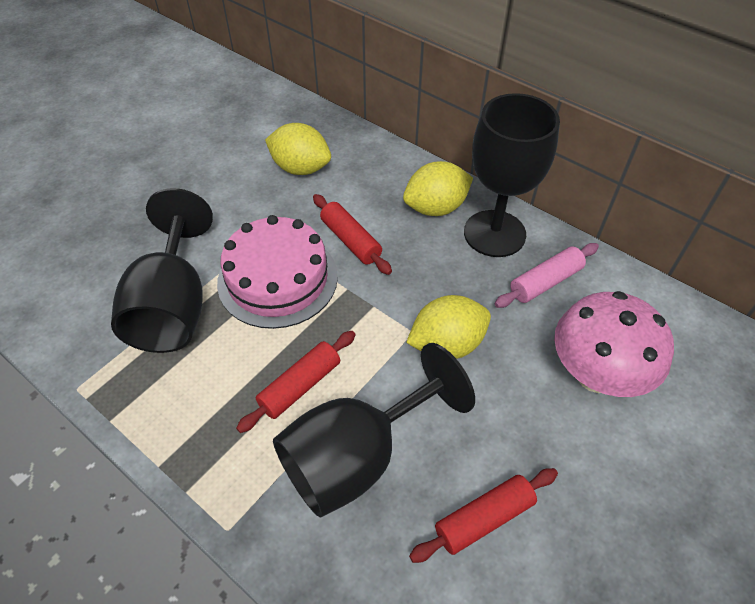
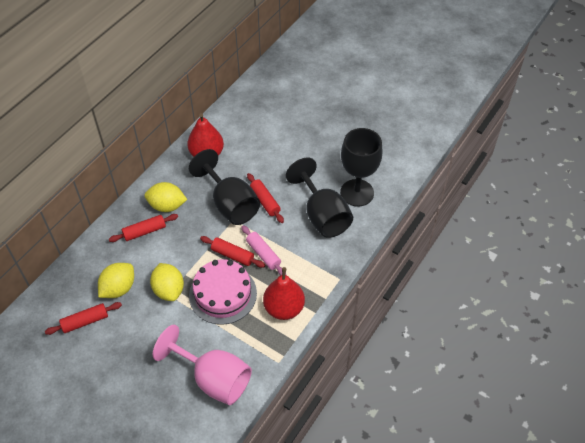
pink goblet: none = 0 -> [153,325,252,405] = 1
pink mushroom: [554,291,674,397] = 1 -> none = 0
red pear: none = 0 -> [187,113,224,157] [263,267,305,320] = 2
red rolling pin: [236,331,356,433] [313,194,392,275] [409,468,558,563] = 3 -> [45,302,122,335] [109,214,178,242] [200,236,265,268] [247,173,284,223] = 4

